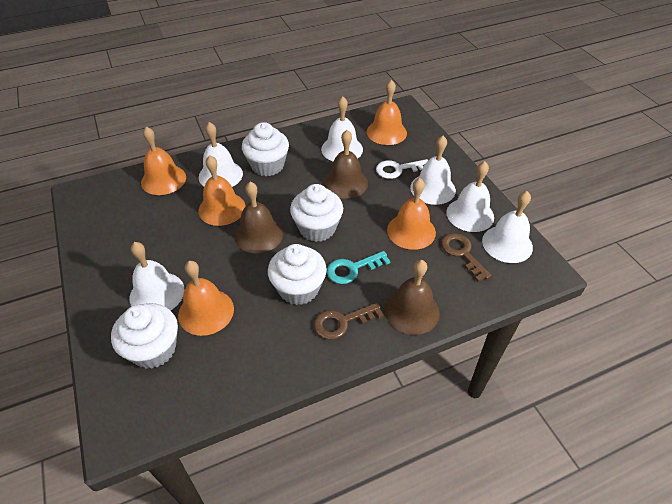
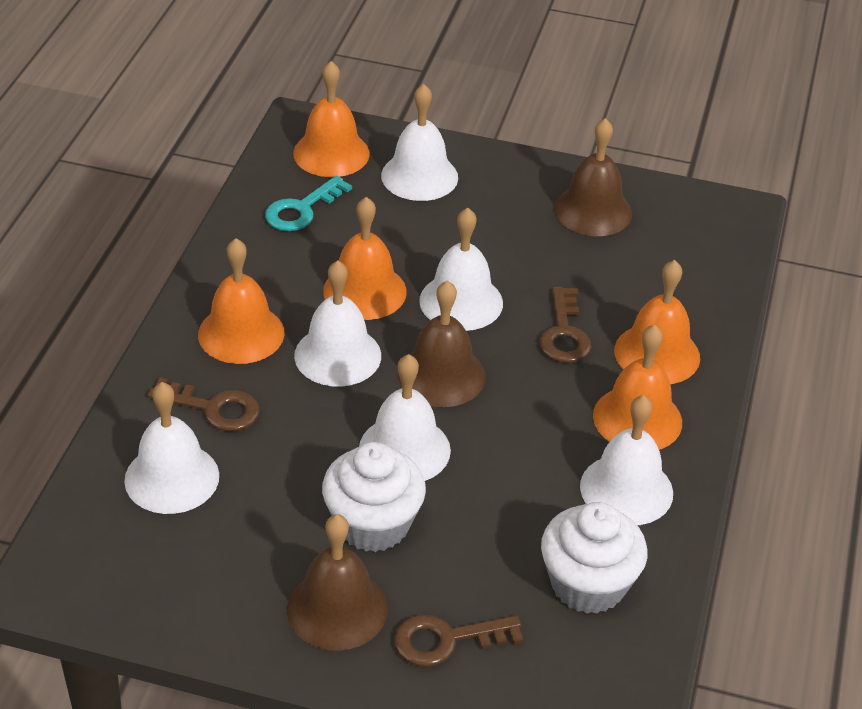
brown key: [314,303,384,340] [441,233,491,282] = 2 -> [148,377,260,432] [394,615,523,667] [539,287,591,363] = 3
white cupcake: [111,303,178,369] [242,122,289,176] [268,244,327,305] [290,184,343,242] = 4 -> [322,442,426,552] [541,502,647,614] = 2
white key: [376,159,428,179] = 1 -> none = 0

